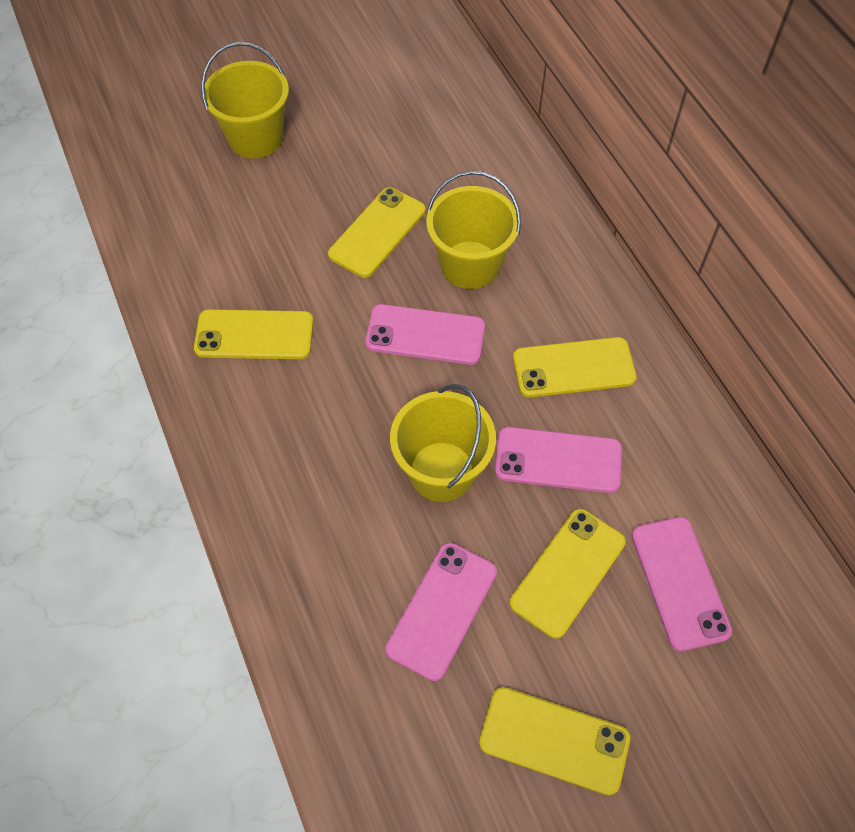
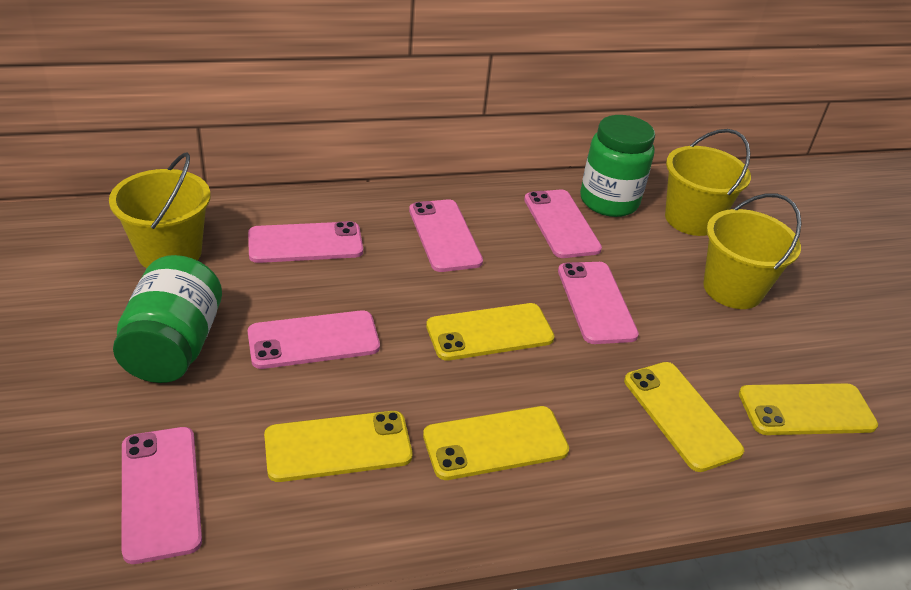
green jar: none = 0 -> [113,255,222,383] [580,115,655,217] = 2
pink phone: [365,304,485,365] [386,543,497,681] [495,427,622,493] [632,517,732,652] = 4 -> [122,427,202,564] [248,221,363,263] [248,310,380,369] [409,199,483,272] [524,190,602,258] [558,262,639,344] = 6

